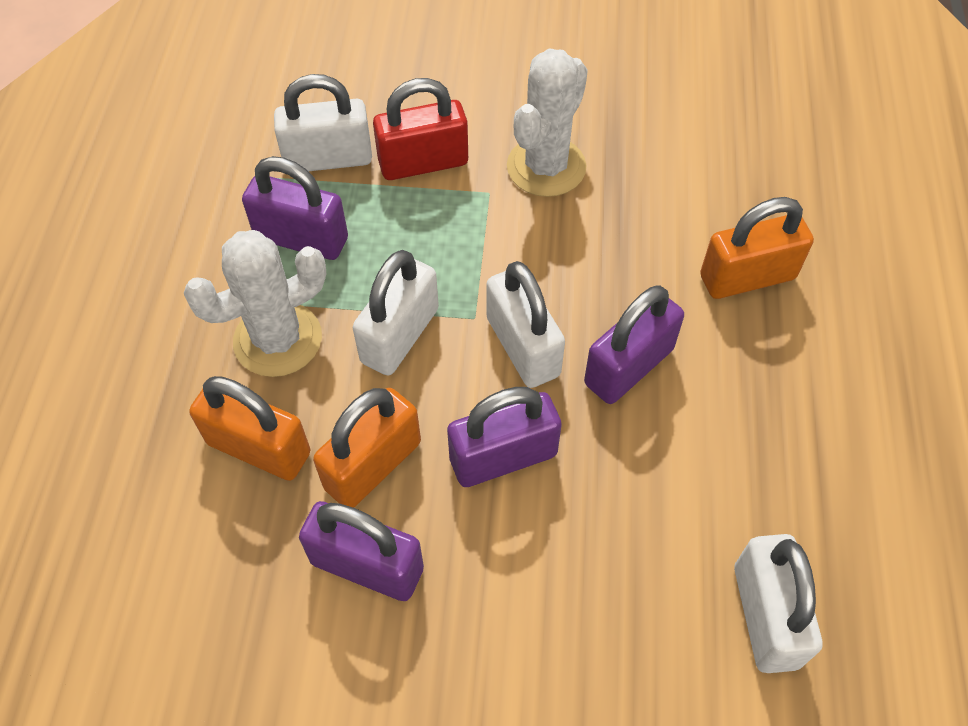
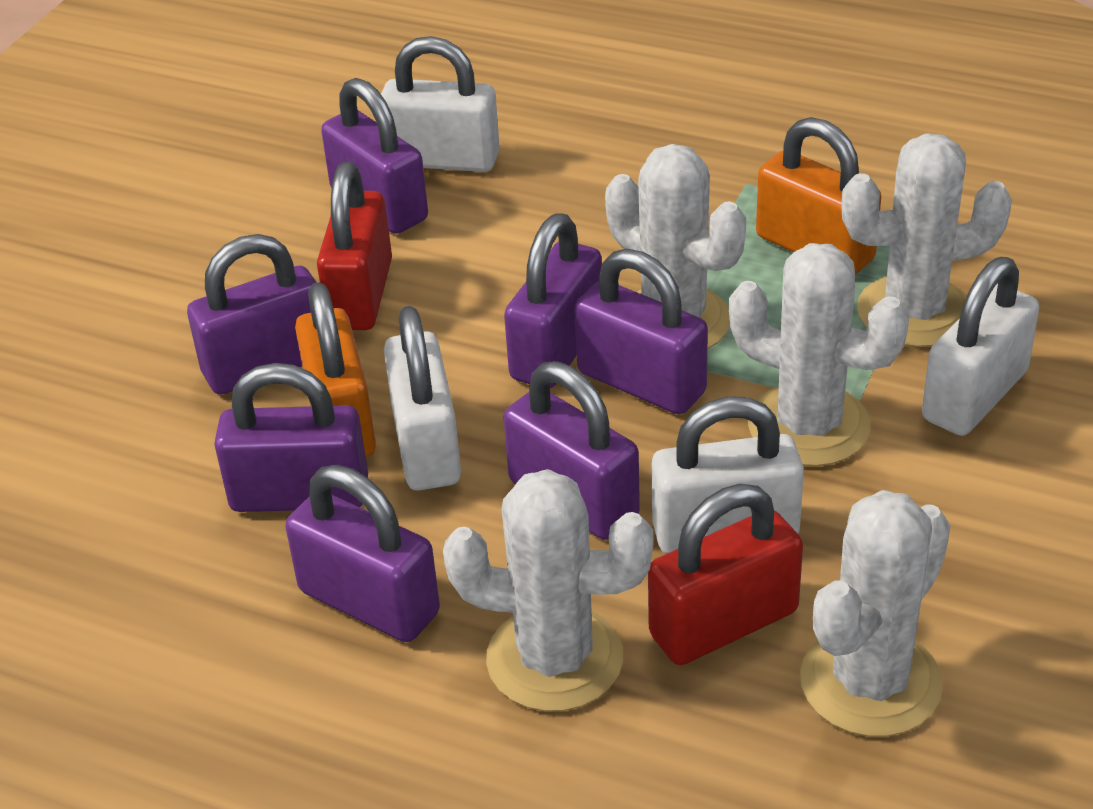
orange padlock: [189,376,310,481] [313,388,421,508] [700,197,814,299] = 3 -> [295,282,376,457] [756,117,881,275] = 2
purple padlock: [242,156,348,260] [299,501,424,601] [447,387,562,487] [584,286,684,404] = 4 -> [187,234,317,395] [214,363,368,512] [285,465,440,642] [321,78,428,234] [504,213,602,388] [504,361,640,540] [574,249,708,414] = 7
red padlock: [373,78,468,180] = 1 -> [317,162,392,330] [648,484,803,665] = 2
white cactus: [184,230,326,377] [507,49,588,197] = 2 -> [443,469,653,712] [605,144,746,349] [729,243,909,466] [800,490,951,737] [841,133,1012,347] = 5

